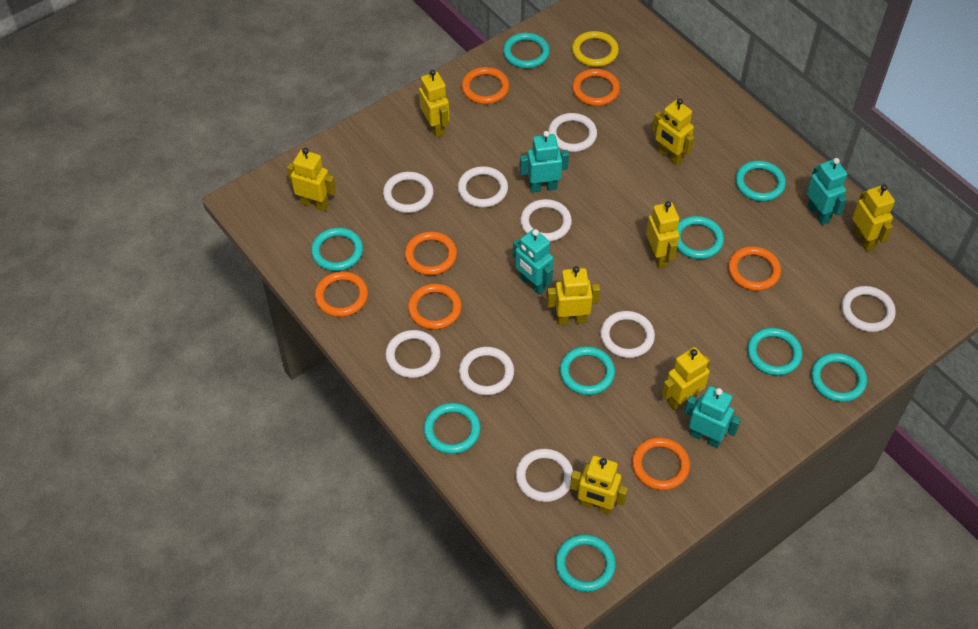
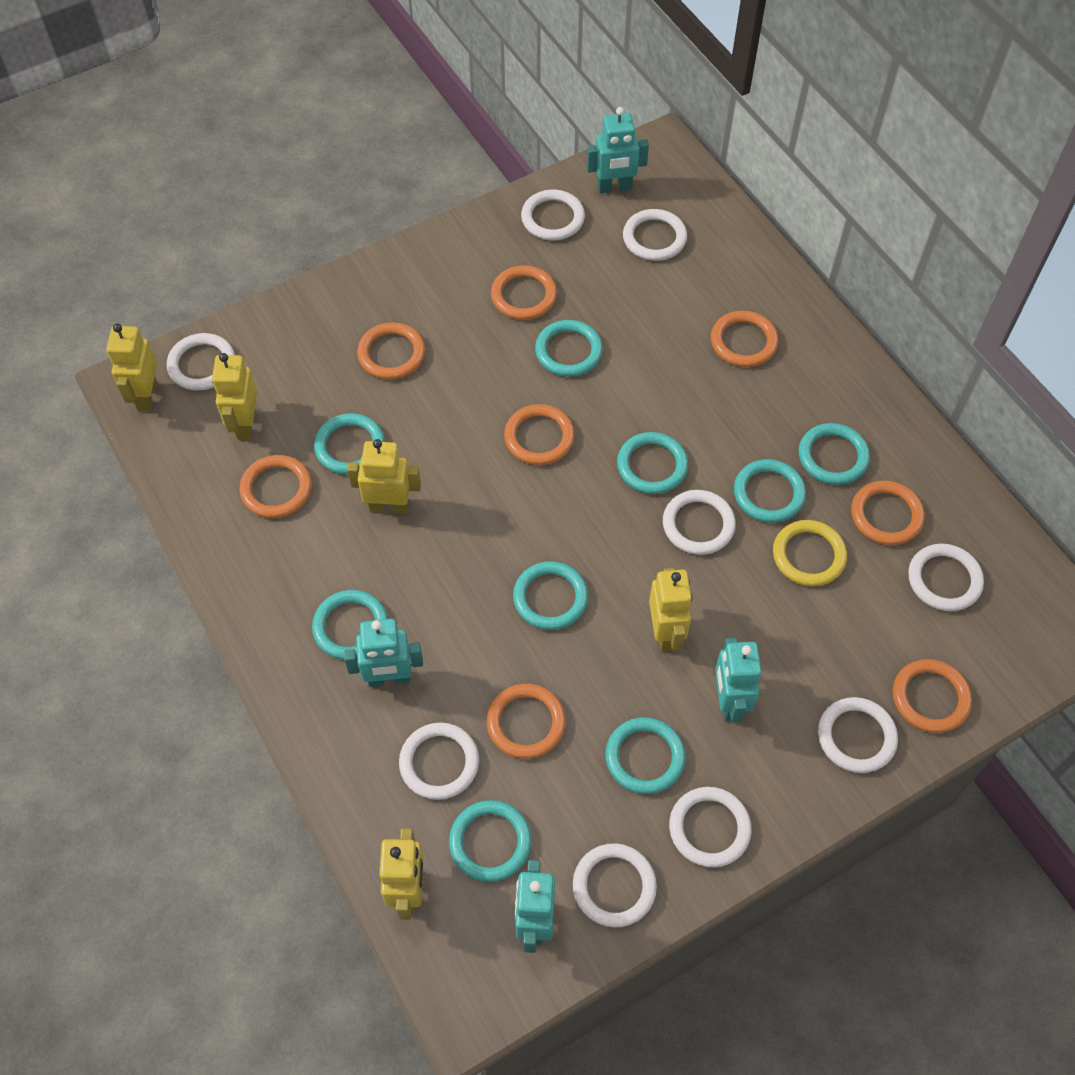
orange ring: [315,271,368,317] [405,231,457,275] [408,284,462,330] [461,67,509,104] [572,69,620,106] [632,437,690,490] [728,246,781,291] = 7 -> [239,455,312,518] [357,322,425,380] [487,684,566,759] [491,265,557,320] [504,404,575,465] [711,311,778,367] [851,481,925,545] [893,659,972,733] = 8
yellow robot: [287,148,336,211] [419,70,450,138] [547,266,600,325] [570,456,628,514] [646,201,679,268] [653,99,694,165] [662,347,710,411] [852,184,895,251] = 8 -> [106,323,157,411] [212,353,257,440] [347,439,421,514] [379,828,424,920] [649,568,692,652] = 5

